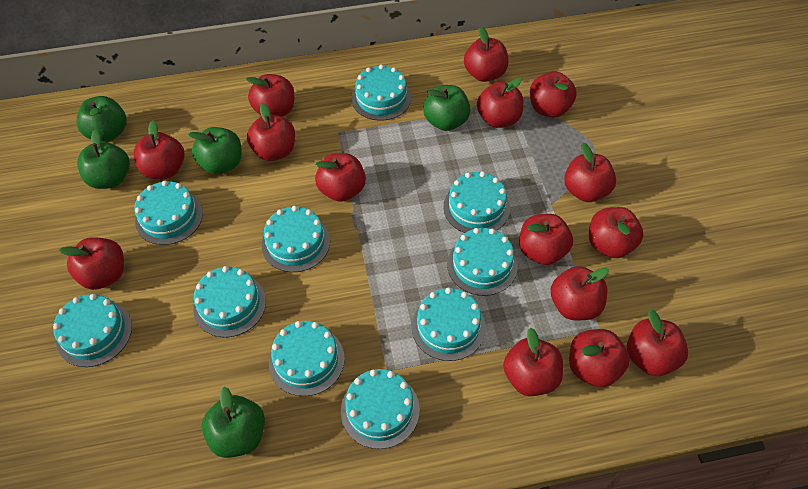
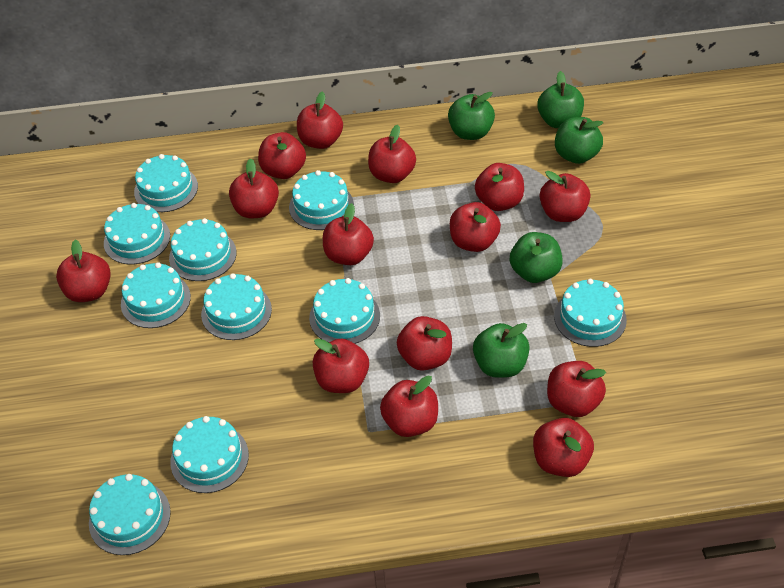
red apple: [59,237,124,290] [134,120,184,179] [246,74,294,117] [247,103,295,161] [315,153,366,202] [464,26,508,82] [477,77,524,128] [503,328,563,396] [519,214,573,265] [530,71,577,117] [551,266,609,321] [564,143,616,202] [569,329,630,387] [589,207,643,258] [627,309,688,376] = 15 -> [56,240,111,302] [229,158,279,218] [258,132,306,179] [297,91,343,149] [313,338,369,393] [323,203,374,265] [368,125,416,183] [380,375,438,437] [397,316,452,371] [450,202,501,252] [475,163,524,211] [533,418,594,477] [540,171,591,222] [547,361,606,417] = 14

